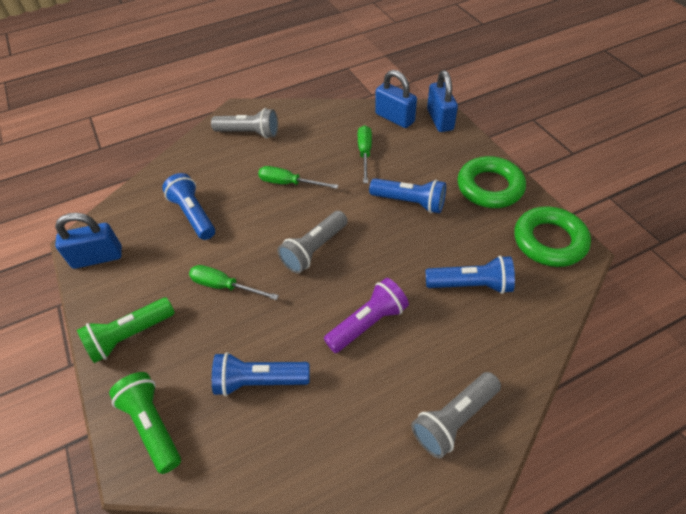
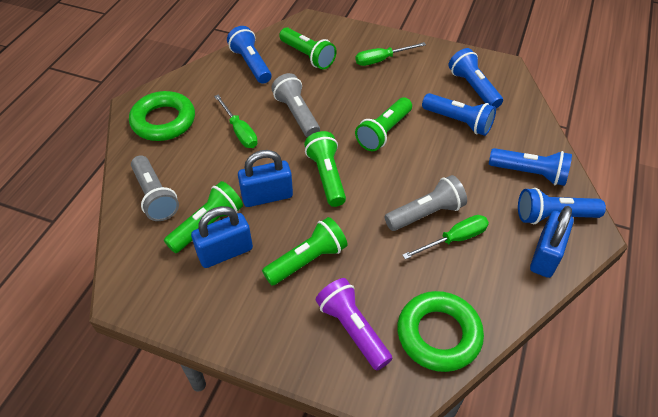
blue flashlight: [162,173,215,240] [212,352,310,396] [369,178,446,213] [425,256,515,294] = 4 -> [227,26,271,84] [422,93,496,136] [448,48,503,108] [489,148,572,186] [518,188,606,224] = 5
green flashlight: [77,298,175,363] [109,372,181,474] = 2 -> [164,181,243,253] [262,217,348,285] [279,27,336,70] [304,131,346,207] [355,97,412,151] = 5

